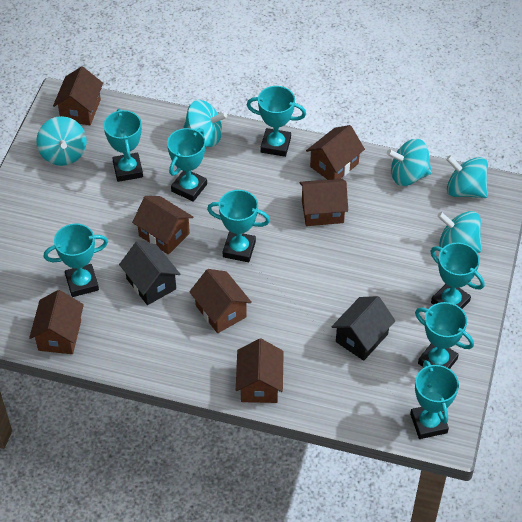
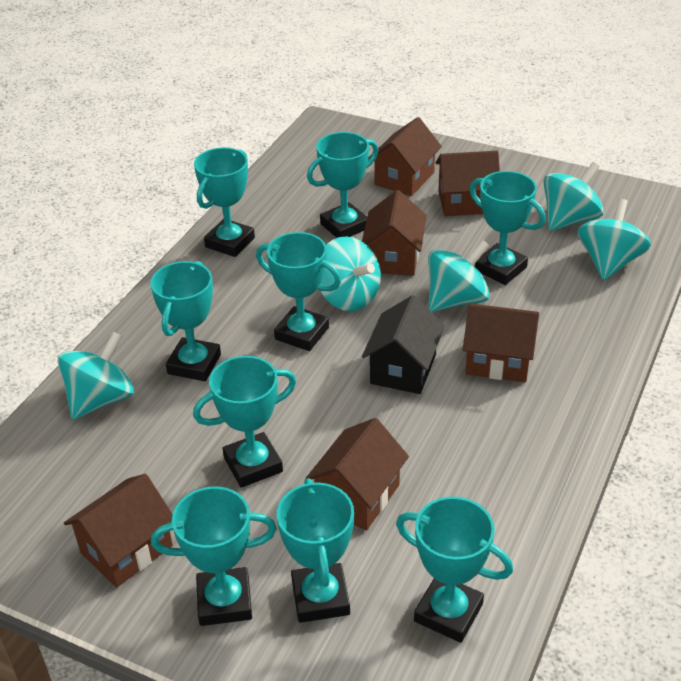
black house: [119,242,180,305] [332,296,396,361] = 2 -> [362,295,445,394] = 1
brown house: [29,290,84,354] [53,66,103,125] [132,196,193,255] [189,269,252,333] [236,338,284,403] [299,178,348,226] [306,125,365,180] = 7 -> [64,474,173,587] [305,418,409,530] [362,190,427,276] [368,117,442,196] [436,151,500,216] [463,303,539,382] = 6
turquoise trophy: [44,224,108,297] [103,109,143,182] [167,128,207,202] [207,190,270,262] [247,86,306,157] [410,360,459,439] [415,302,474,369] [430,243,484,309] = 8 -> [150,261,221,381] [151,486,277,626] [193,356,296,488] [194,147,255,257] [256,232,341,351] [277,478,354,623] [307,132,378,238] [396,497,513,643] [469,171,546,285] = 9

